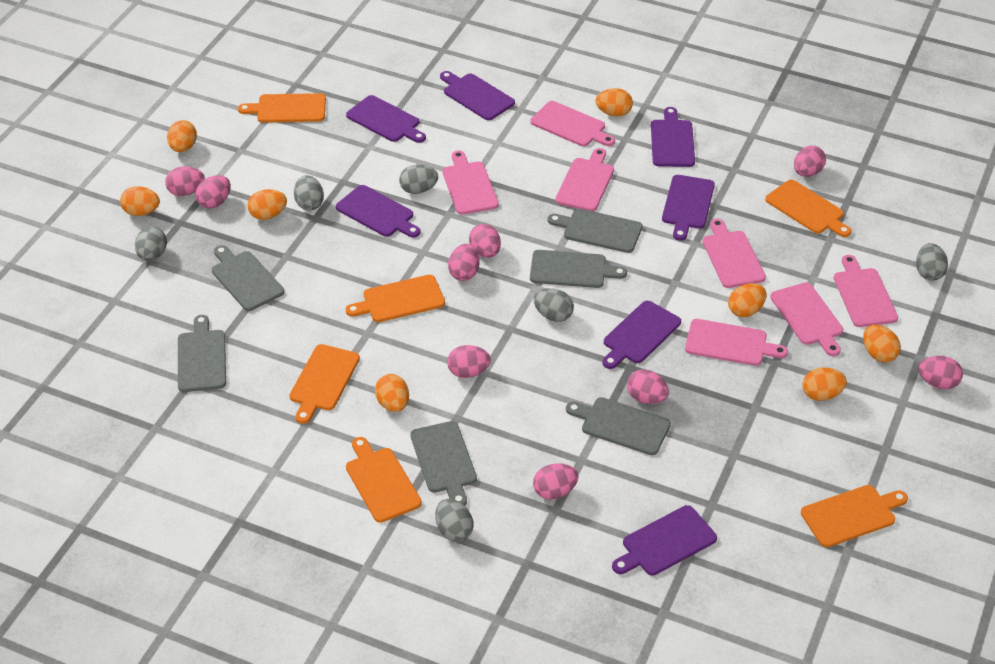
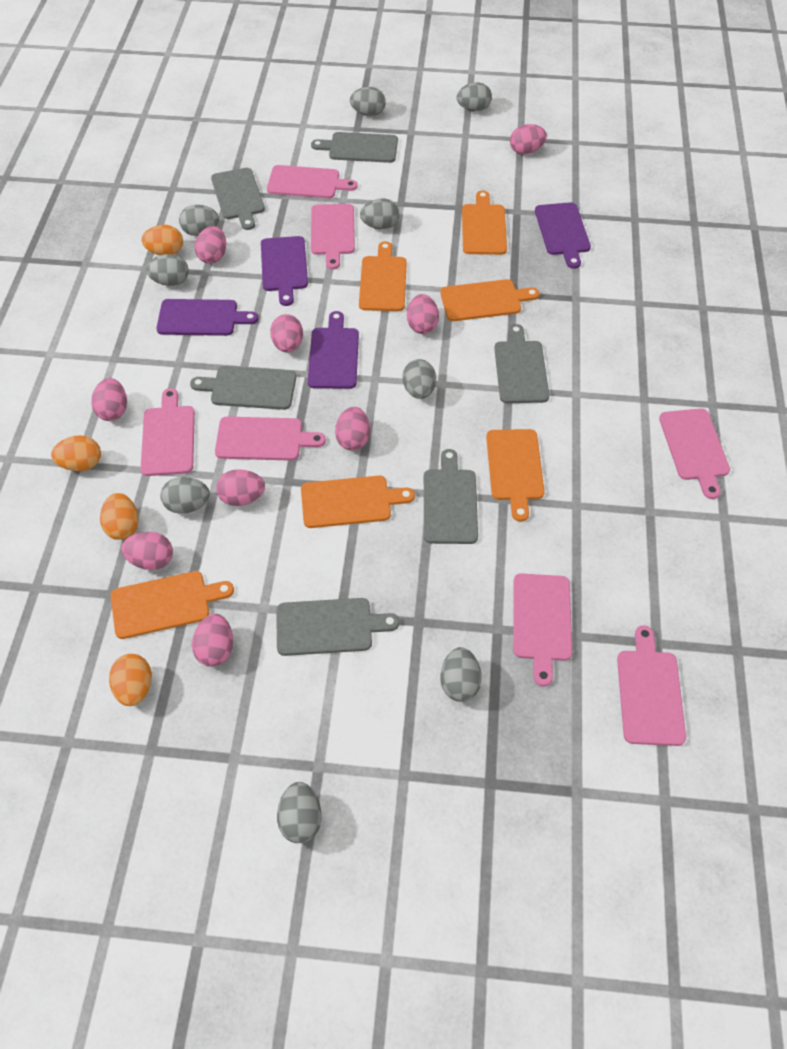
grey egg: [135,227,167,261] [294,175,324,210] [399,164,438,194] [435,499,473,542] [534,288,574,322] [916,243,948,281] = 6 -> [146,254,189,286] [160,477,210,514] [179,205,219,236] [277,782,322,843] [350,87,386,116] [360,198,399,229] [402,359,436,399] [441,647,482,702] [457,82,492,112] = 9
orange egg: [120,186,160,216] [167,120,197,152] [247,189,287,220] [375,374,409,412] [595,88,633,117] [728,283,767,317] [802,368,847,401] [863,325,901,362] = 8 -> [51,435,101,471] [100,493,139,540] [109,654,152,706] [141,225,183,255] = 4
purple cutting board: [336,185,420,238] [346,95,426,143] [440,71,515,120] [603,301,681,369] [612,505,717,576] [651,107,695,167] [662,175,715,241] = 7 -> [156,299,258,336] [261,236,308,306] [308,311,359,389] [535,202,591,269] = 4

